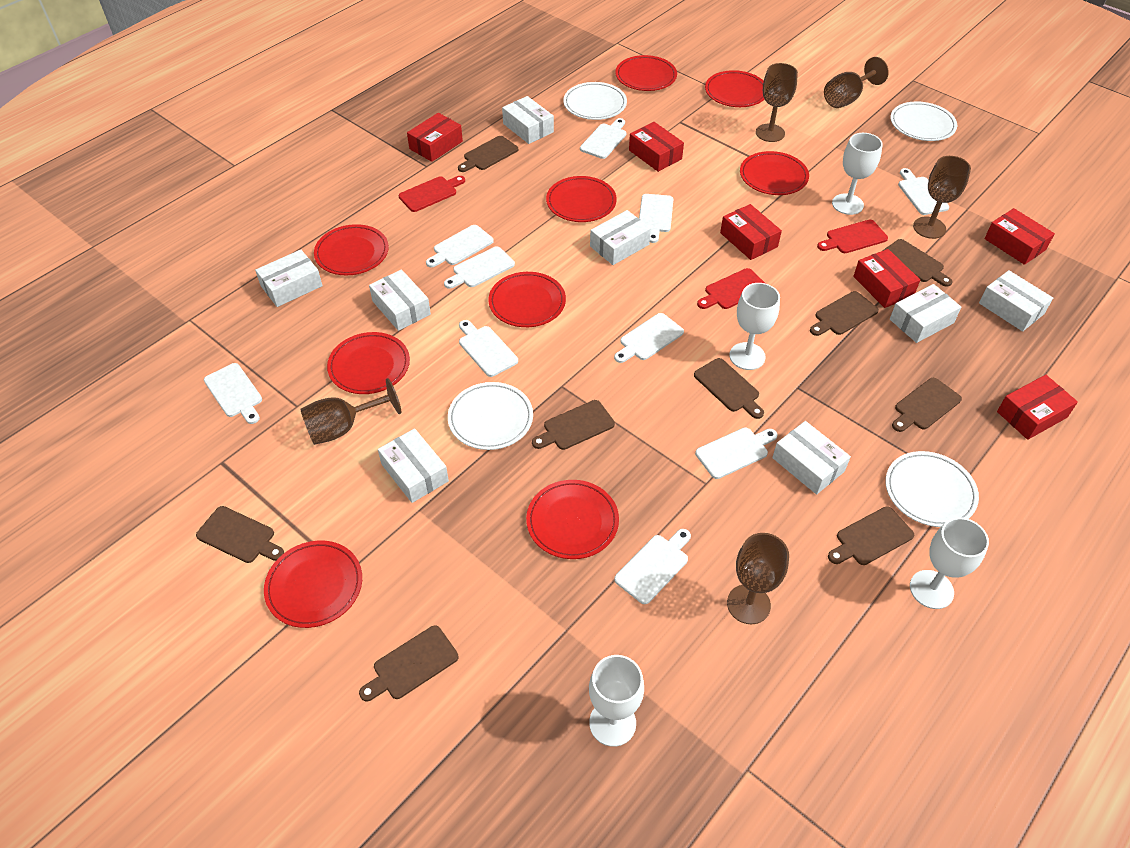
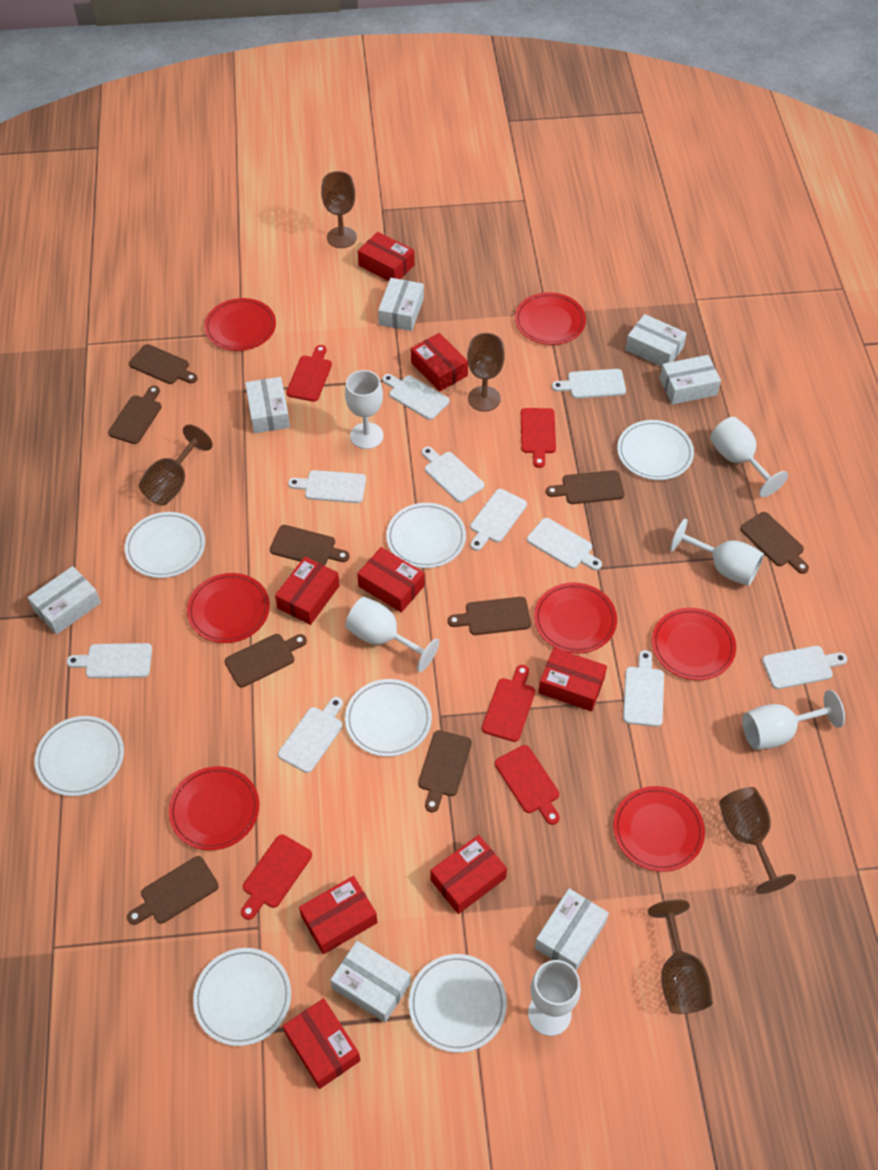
red box: [407,113,463,162] [629,122,684,172] [720,204,782,260] [853,249,920,308] [985,208,1055,265] [997,375,1078,440] = 6 -> [275,556,340,625] [283,998,360,1089] [299,876,378,955] [357,547,425,613] [358,232,415,281] [411,333,468,392] [430,835,507,914] [538,648,607,711] = 8
red cutting board: [399,176,465,212] [697,268,765,309] [817,220,888,253] = 3 -> [241,834,312,920] [286,345,332,402] [482,665,535,742] [495,745,560,825] [521,408,556,468] = 5
red plate: [264,541,362,628] [314,224,389,275] [327,332,410,394] [488,272,566,327] [526,480,619,559] [546,176,617,222] [615,55,677,91] [705,70,764,107] [740,151,809,195] = 9 -> [168,766,259,850] [187,573,270,643] [204,298,276,351] [515,292,586,345] [534,582,617,653] [613,786,705,872] [652,608,736,680] = 7
white box: [255,250,322,307] [369,269,431,331] [378,428,449,503] [502,96,554,144] [590,210,651,265] [772,421,851,494] [890,284,961,343] [979,270,1053,332] = 8 -> [28,566,101,635] [245,377,290,433] [330,941,411,1023] [378,278,424,331] [535,888,609,971] [625,314,687,367] [660,355,721,404] = 7
white goblet: [589,655,644,747] [729,283,780,370] [832,133,883,215] [910,518,989,609] = 4 -> [345,370,383,449] [345,597,439,672] [528,960,581,1036] [670,518,764,586] [710,417,788,497] [742,690,845,750] = 6
white plate: [448,382,533,450] [563,82,627,120] [886,451,979,527] [890,101,957,141] = 4 -> [34,716,124,796] [125,512,205,578] [193,948,291,1046] [345,679,432,757] [386,503,466,568] [409,954,507,1053] [617,420,694,480] = 7

